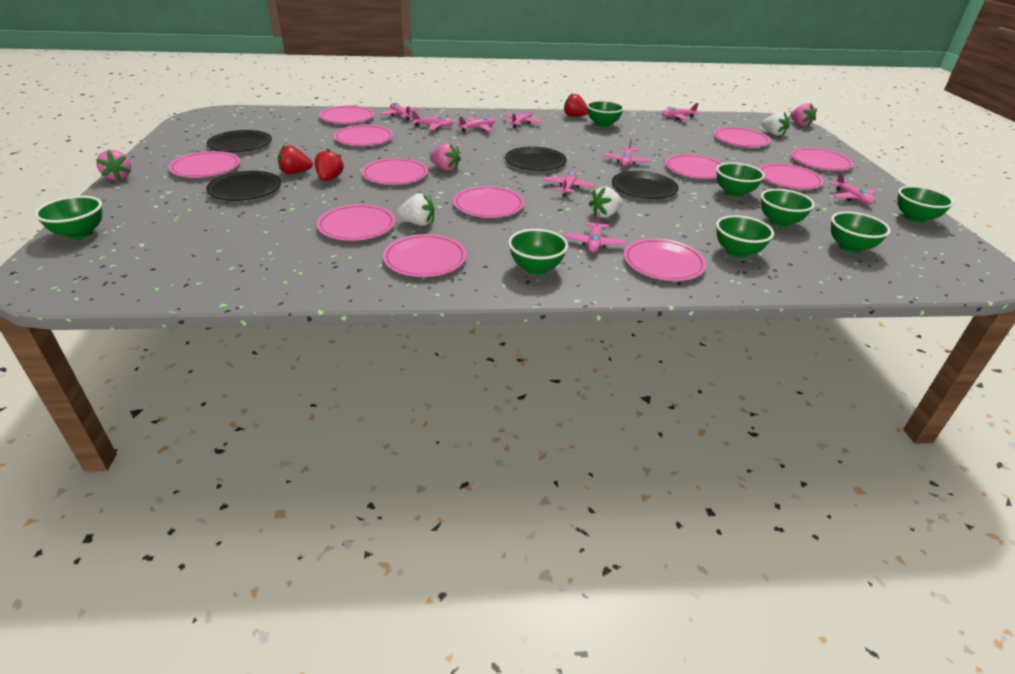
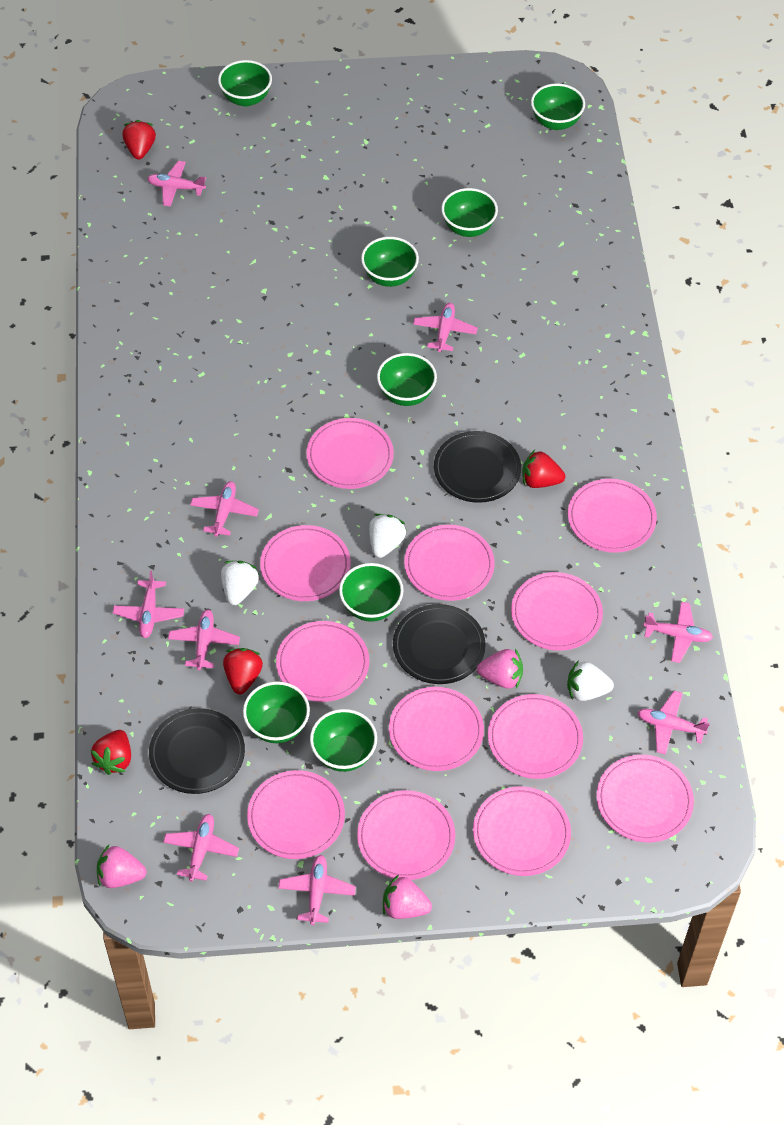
black plate: [206,171,281,201] [207,130,272,152] [505,146,567,171] [612,171,679,199] = 4 -> [149,708,245,794] [393,604,486,684] [434,431,521,503] = 3
red strawberry: [278,145,313,174] [314,149,344,181] [564,93,588,116] = 3 -> [91,730,131,775] [122,120,156,160] [223,648,263,694] [522,450,565,488] = 4

